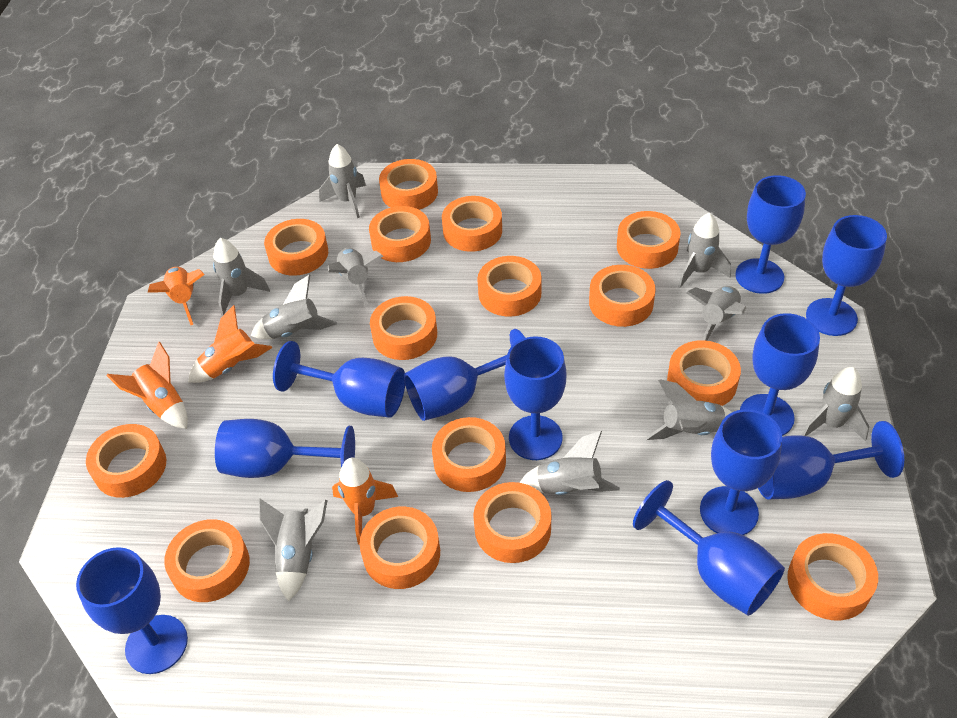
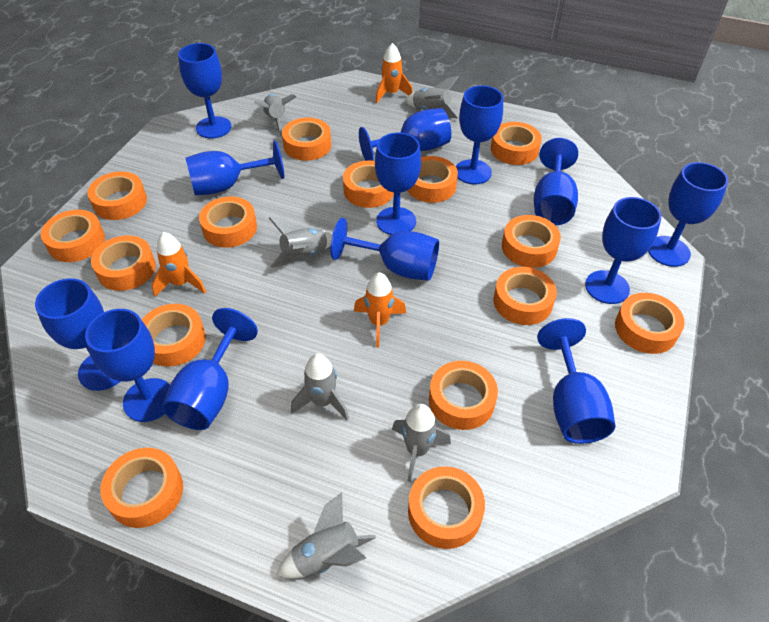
blue goblet: [76,547,188,674] [215,419,355,478] [273,341,405,417] [404,329,525,421] [504,336,566,460] [633,480,785,616] [700,409,782,535] [735,175,806,294] [740,313,820,436] [758,421,904,500] [806,215,887,336] = 11 -> [35,278,120,391] [85,309,170,422] [162,308,258,430] [178,43,231,138] [185,140,284,195] [330,218,439,281] [359,108,451,161] [375,133,421,235] [456,86,503,184] [534,138,578,225] [537,318,616,444] [585,197,662,304] [648,162,728,267] = 13
grey rocket: [213,238,270,316] [251,275,337,339] [259,498,328,601] [319,144,366,218] [328,248,383,307] [519,431,620,495] [645,379,732,440] [678,213,731,288] [686,286,746,341] [801,367,869,441] = 10 -> [254,94,296,136] [269,217,332,268] [277,493,376,578] [291,353,349,421] [392,404,451,482] [405,76,459,118] = 6
orange rocket: [106,342,188,429] [148,267,205,325] [188,305,272,383] [332,458,398,544] = 4 -> [152,232,206,297] [354,272,406,347] [375,43,413,103] = 3

